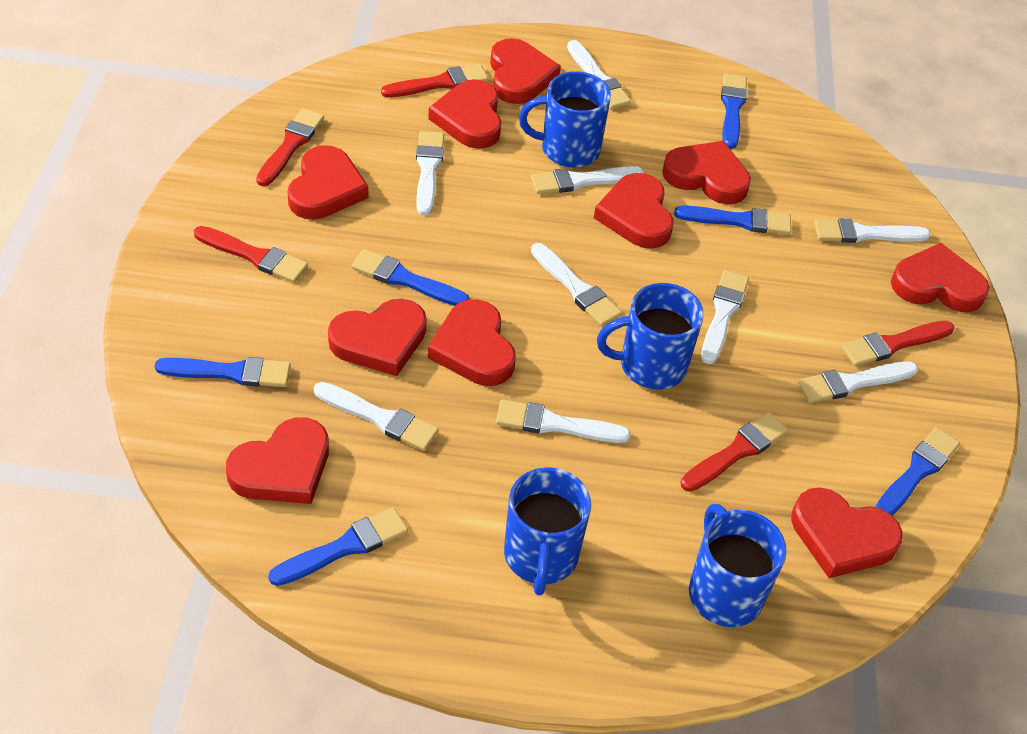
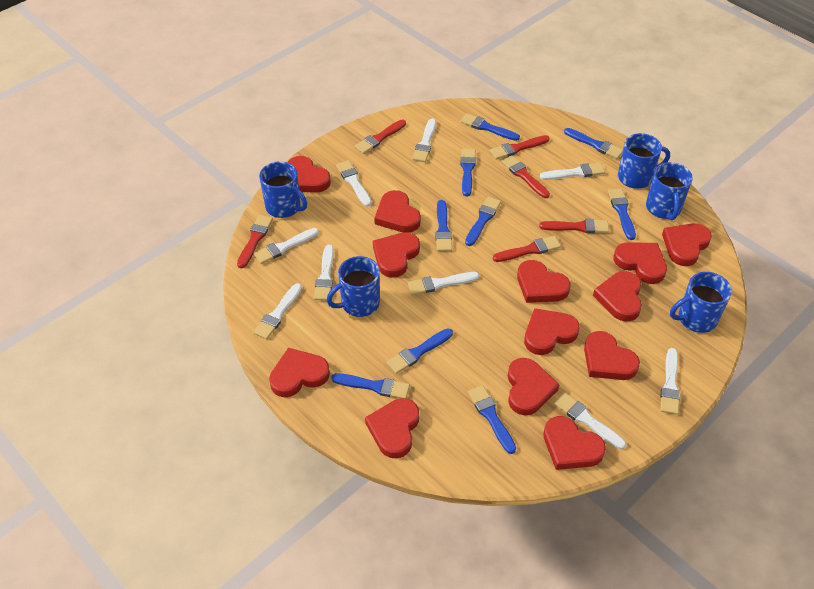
blue brush: [155,357,291,387] [268,507,408,586] [351,249,470,306] [674,206,791,235] [721,74,747,149] [876,427,960,516] = 6 -> [331,373,410,398] [387,328,453,374] [435,200,452,251] [460,113,520,141] [460,149,476,196] [465,197,501,246] [468,385,516,454] [564,128,623,159] [608,188,636,240] = 9
blue mug: [504,467,591,596] [519,71,611,168] [597,283,704,390] [689,504,787,627] = 4 -> [259,161,307,218] [327,256,380,317] [618,133,670,189] [646,162,693,220] [670,272,732,333] = 5
red brush: [194,226,308,283] [256,108,324,186] [381,64,488,97] [681,412,789,492] [841,321,954,366] = 5 -> [237,215,273,268] [355,120,406,154] [490,135,550,160] [493,236,561,262] [502,155,550,198] [539,219,609,233] = 6
red heart: [226,417,329,504] [288,145,368,220] [328,299,427,376] [428,79,501,149] [428,299,516,386] [490,38,561,104] [594,173,673,249] [662,141,751,204] [791,487,903,578] [891,243,989,312] = 10 -> [269,348,330,397] [288,156,331,193] [365,398,419,458] [373,232,420,278] [374,190,421,233] [508,358,560,415] [517,260,571,303] [524,308,580,355] [543,416,606,470] [584,331,640,380] [593,271,642,321] [613,242,667,284] [662,223,712,266] = 13

